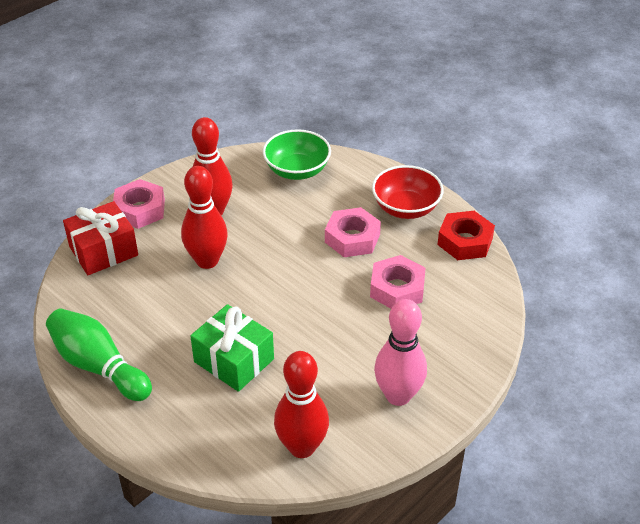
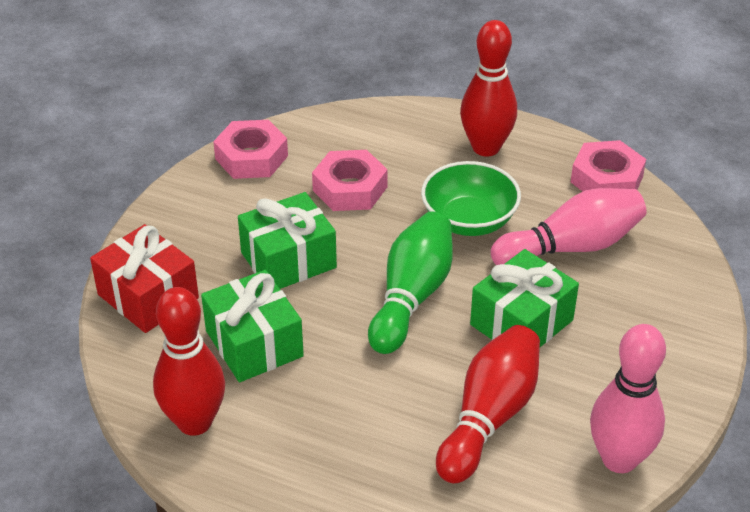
green gift: [190,304,274,392] = 1 -> [201,270,304,382] [238,192,337,289] [470,249,579,347] = 3
pink bowling pin: [374,299,427,406] = 1 -> [491,188,646,265] [590,324,666,473] = 2
red bowl: [372,165,444,219] = 1 -> none = 0
red nut: [437,211,495,260] = 1 -> none = 0

